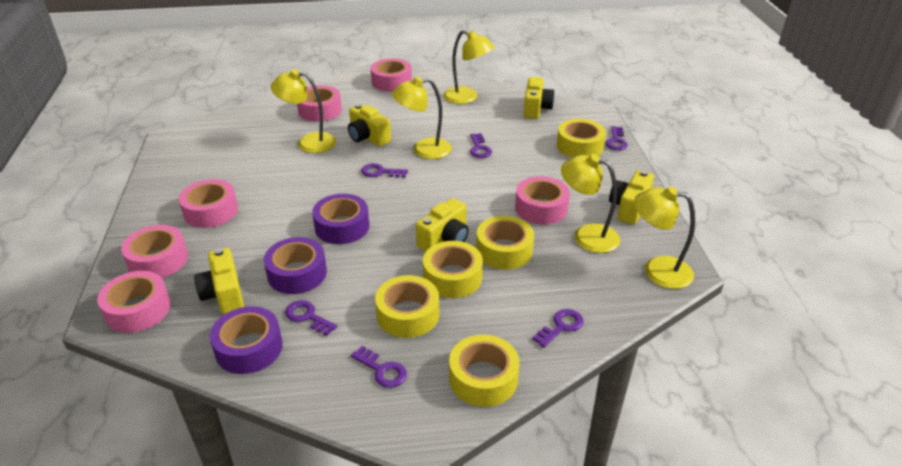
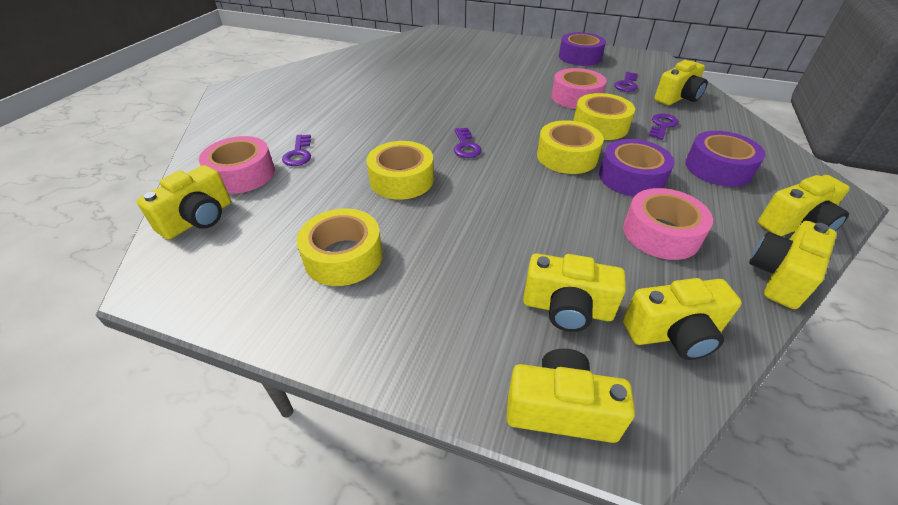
pink tape: [97,271,171,333] [121,225,188,278] [179,179,238,228] [297,85,342,122] [371,58,412,92] [515,176,570,225] = 6 -> [199,136,275,194] [551,68,606,109] [623,188,713,260] = 3
purple key: [285,300,337,336] [351,346,407,388] [361,163,408,178] [470,133,492,158] [532,309,584,348] [605,126,628,150] = 6 -> [282,135,311,166] [454,128,482,158] [614,72,638,92] [649,114,679,140] = 4
yellow camera: [194,248,244,314] [348,104,391,147] [416,198,469,252] [524,77,555,119] [609,170,654,225] = 5 -> [137,165,231,240] [506,349,635,443] [523,253,626,332] [623,278,742,360] [654,60,708,105] [749,221,837,309] [758,175,850,236] = 7
yellow lamp: [271,69,336,153] [392,77,452,159] [443,30,494,104] [561,154,620,253] [634,187,695,289] = 5 -> none = 0
yellow tape: [375,275,439,338] [423,241,483,298] [449,335,520,407] [476,216,534,270] [557,119,606,158] = 5 -> [297,209,383,286] [366,141,434,200] [537,120,604,174] [573,93,635,140] = 4

